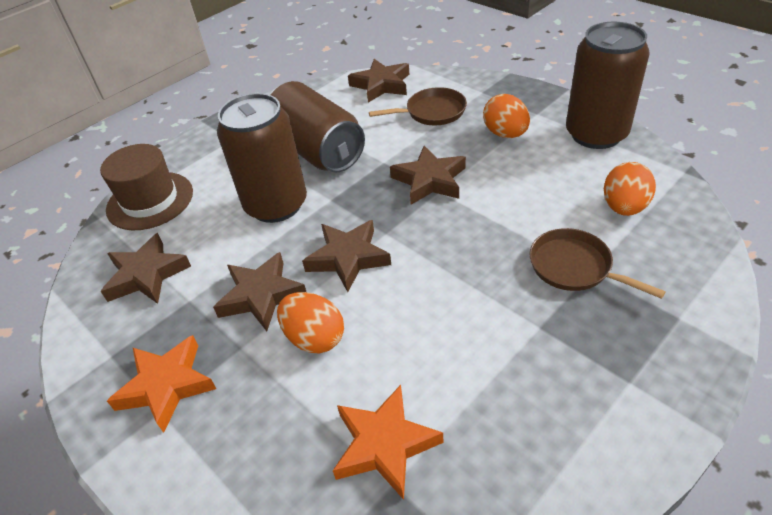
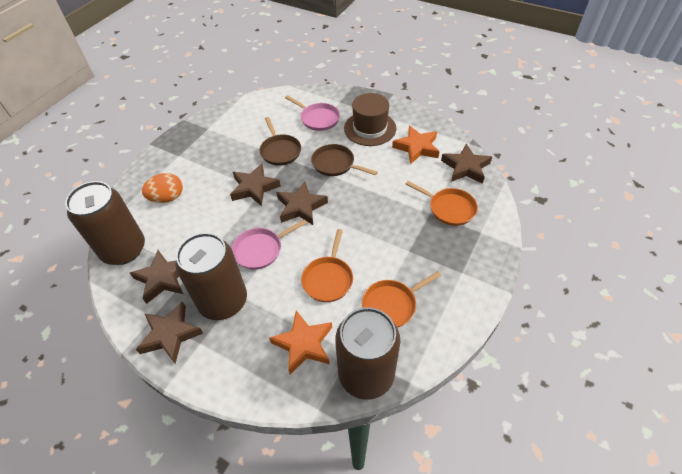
orange egg: [277,292,344,354] [483,94,530,138] [604,162,656,216] = 3 -> [142,173,183,203] = 1
orange pan: none = 0 -> [301,229,353,302] [362,271,441,328] [405,181,478,226] = 3
pink pan: none = 0 -> [232,219,307,270] [285,95,340,131] = 2

